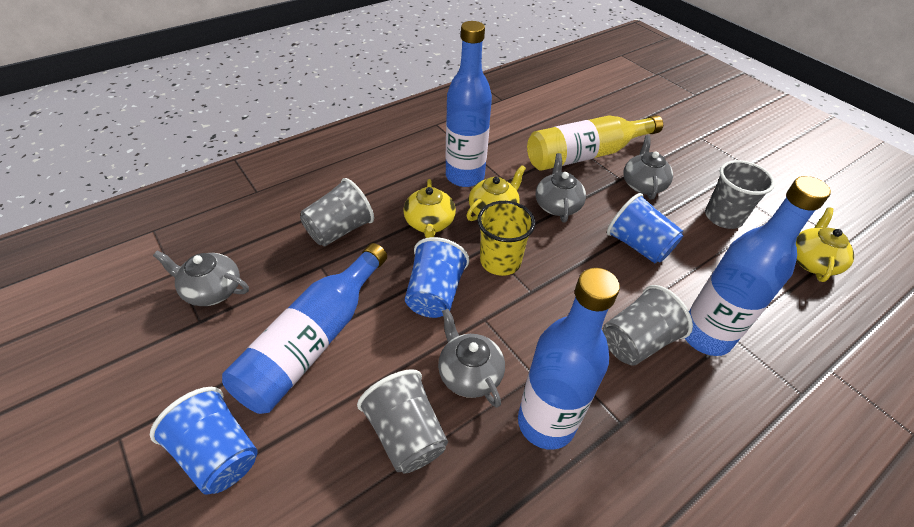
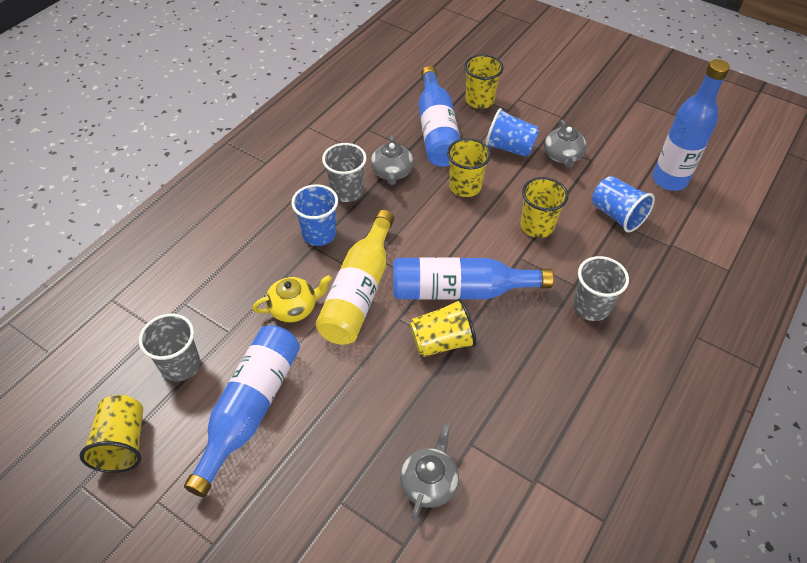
grey cup: [300,178,374,246] [357,369,448,473] [603,285,693,366] [705,160,775,229] = 4 -> [139,314,200,382] [322,143,367,202] [573,256,629,321] = 3
grey teapot: [153,251,249,306] [438,309,505,408] [536,153,586,222] [624,135,673,200] = 4 -> [371,135,413,185] [400,424,459,520] [544,120,586,168] = 3
yellow cup: [477,201,535,276] = 1 -> [79,395,143,473] [410,299,476,357] [447,138,491,197] [464,54,504,109] [520,177,568,238] = 5
yellow teapot: [403,179,456,238] [466,165,526,221] [796,207,854,282] = 3 -> [252,275,332,322] = 1

